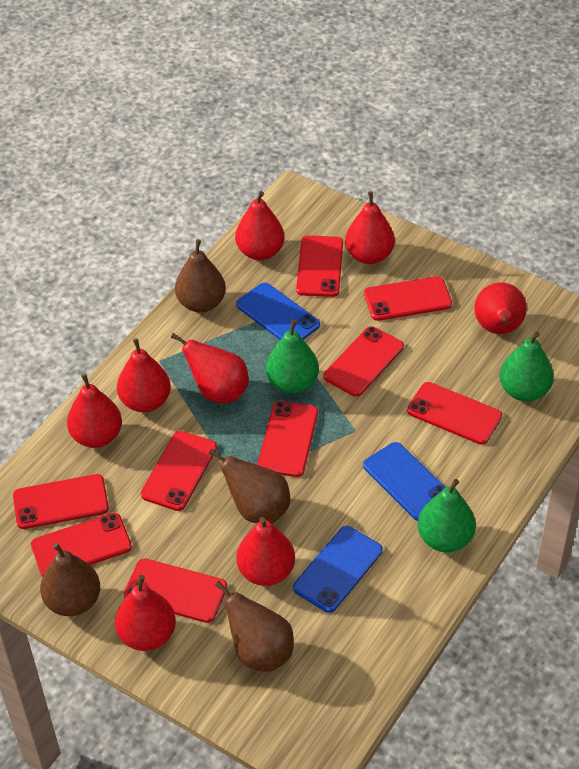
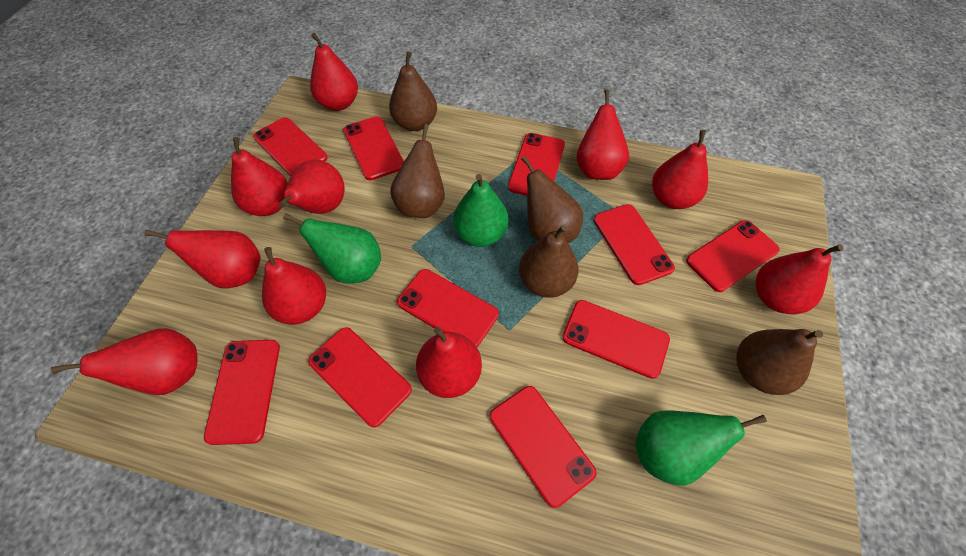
blue phone: [236,283,320,340] [293,526,383,613] [363,442,446,521] = 3 -> none = 0
brown pear: [40,543,100,616] [175,239,226,313] [209,449,290,523] [215,581,294,672] = 4 -> [389,51,437,131] [390,124,445,218] [519,225,579,298] [521,156,583,243] [736,329,823,395] = 5
red pear: [67,374,122,448] [115,575,176,651] [117,338,171,412] [171,333,249,403] [235,191,285,260] [236,517,295,586] [345,191,395,264] [474,282,527,334] = 8 -> [51,328,197,395] [145,230,261,288] [231,137,288,216] [262,247,326,325] [278,159,345,214] [310,33,358,111] [416,327,482,398] [576,89,629,180] [652,130,708,209] [756,244,844,314] = 10
red phone: [13,474,109,529] [31,513,132,577] [124,558,227,623] [141,431,217,511] [258,401,318,477] [296,235,343,297] [324,326,404,397] [364,276,452,321] [407,382,502,445] = 9 -> [204,340,280,445] [253,117,328,176] [308,327,412,428] [343,116,404,181] [397,269,499,347] [490,386,597,508] [508,133,565,196] [562,300,670,379] [594,204,675,285] [686,220,780,292] = 10

